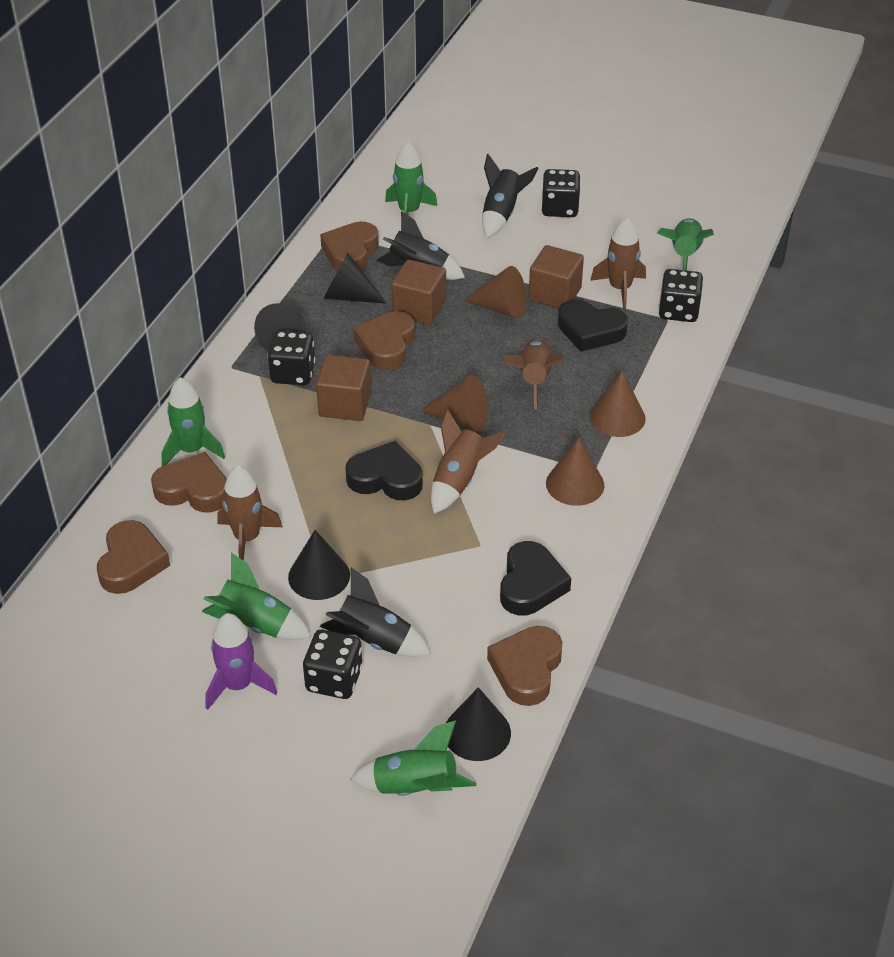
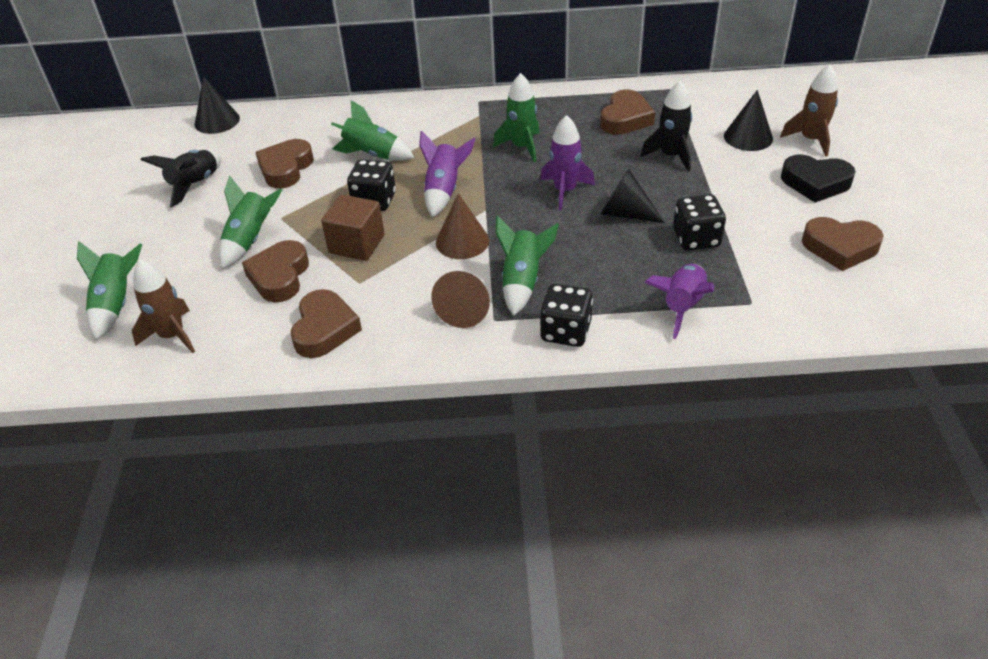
black cone: [254,303,305,352] [288,530,350,600] [323,253,387,304] [446,687,511,761] = 4 -> [195,76,240,134] [600,169,665,223] [724,90,773,151] = 3
black dice: [268,331,315,385] [303,630,363,699] [542,169,581,217] [659,269,703,322] = 4 -> [347,159,396,211] [540,284,593,347] [673,194,726,251] = 3
black heart: [345,441,423,500] [500,541,571,616] [558,299,628,352] = 3 -> [781,155,856,203] = 1
black rocket: [320,567,431,657] [376,211,465,280] [482,154,538,238] = 3 -> [141,150,221,208] [641,81,692,172] = 2
brown cone: [420,375,488,431] [463,266,526,318] [546,438,604,506] [589,371,646,437] = 4 -> [431,271,490,328] [436,193,489,259] = 2
brown cube: [316,355,371,421] [391,259,446,325] [529,245,584,309] = 3 -> [321,195,385,261] = 1
brown rocket: [218,465,283,561] [431,409,505,514] [502,339,564,409] [590,217,646,309] = 4 -> [132,259,195,353] [780,65,838,157] = 2
purple rocket: [205,613,277,710] = 1 -> [419,130,475,217] [540,115,595,210] [644,264,714,339] = 3

